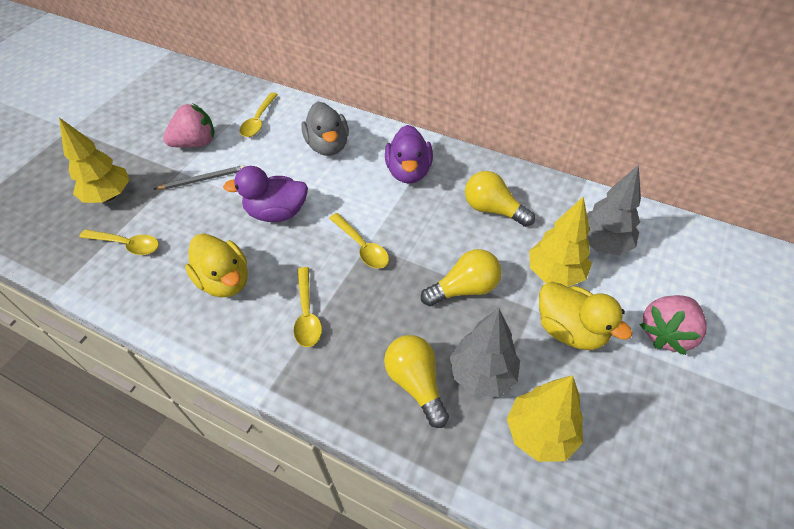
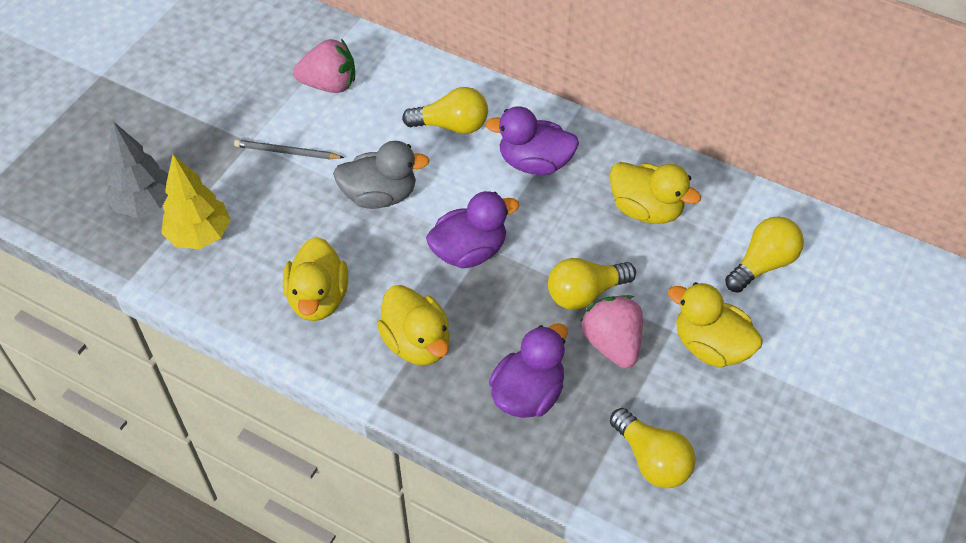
grey tree: [450,308,520,397] [587,165,641,255] = 2 -> [105,121,168,217] = 1
purple duck: [223,166,308,222] [385,125,433,184] = 2 -> [426,191,519,268] [485,107,579,175] [489,323,568,418] = 3
yellow duck: [185,233,248,297] [539,282,632,350] = 2 -> [283,237,348,321] [377,285,449,365] [610,162,701,224] [668,282,763,368] = 4
yellow light bulb: [384,335,449,428] [421,249,502,306] [465,171,535,227] = 3 -> [402,87,488,134] [548,258,636,310] [610,408,696,488] [725,216,804,293] = 4
yellow spoon: [79,229,159,255] [240,93,278,137] [294,267,322,347] [329,213,389,268] = 4 -> none = 0
yellow tree: [59,118,129,203] [507,375,583,462] [529,196,592,287] = 3 -> [162,154,231,249] = 1

